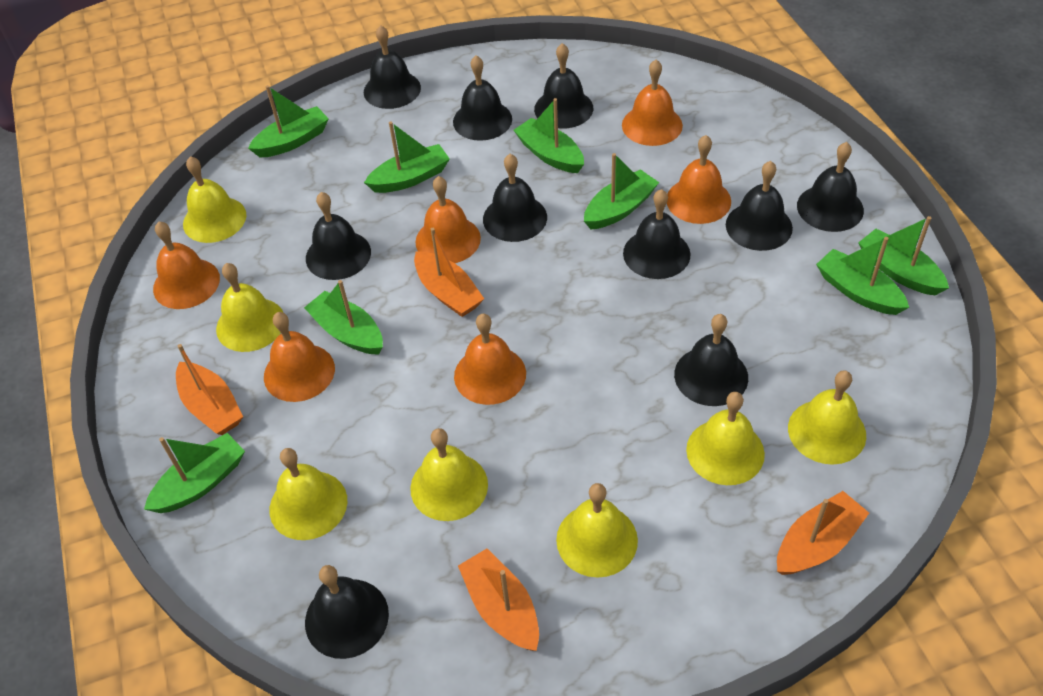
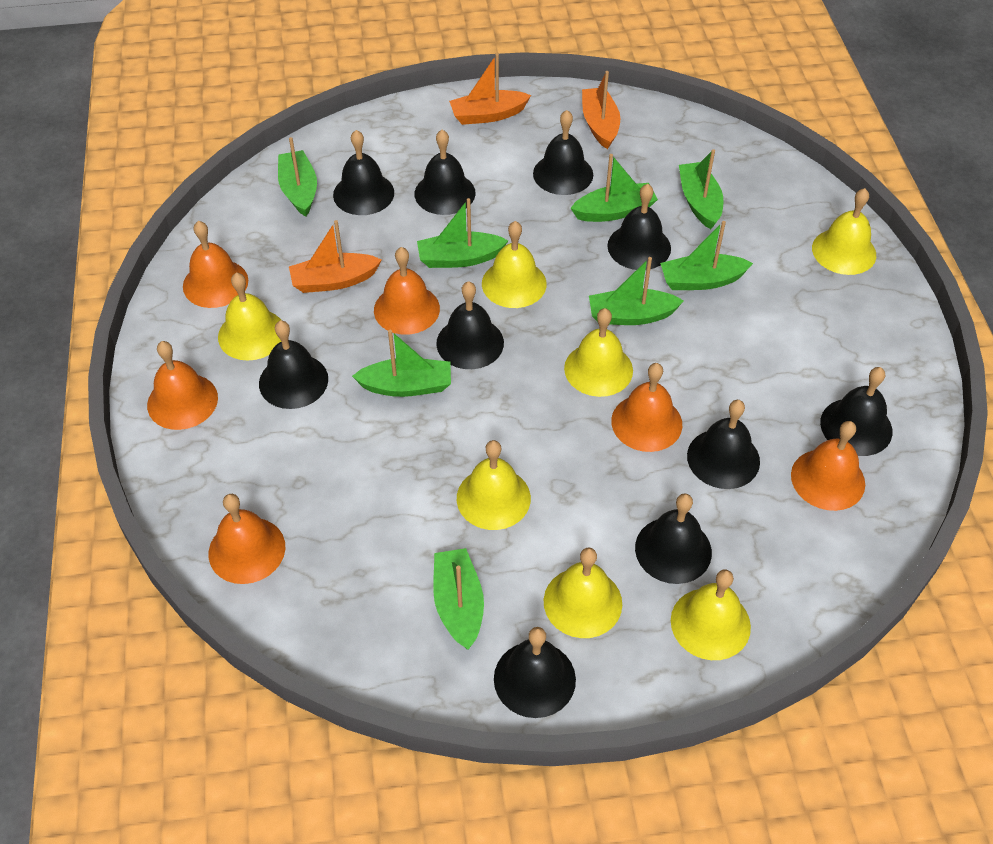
orange boat: [176,344,243,435] [414,228,484,317] [458,549,539,651] [777,491,869,575] = 4 -> [289,220,382,293] [449,54,531,125] [582,71,620,149] = 3

